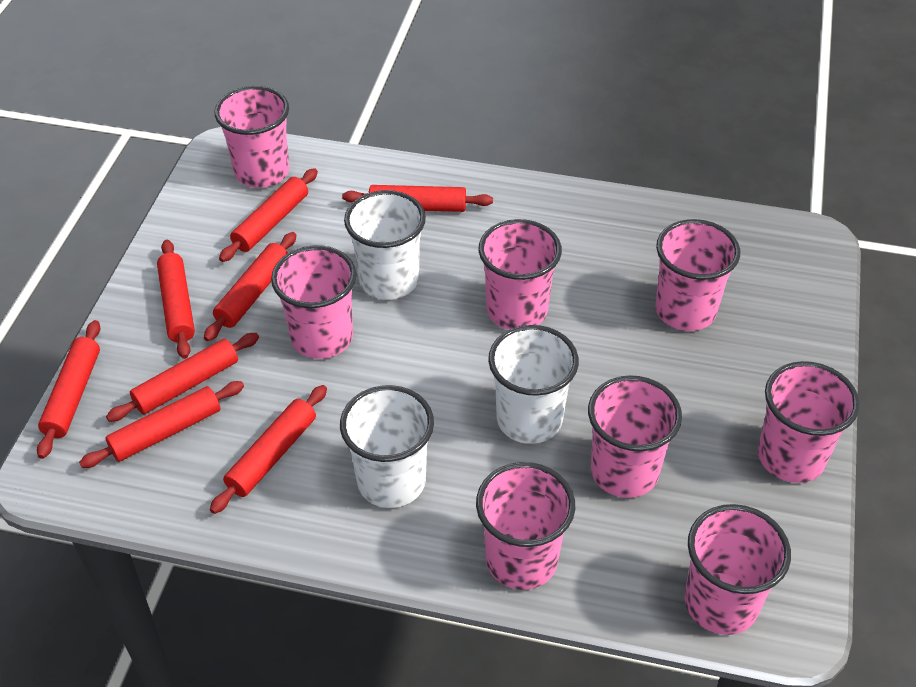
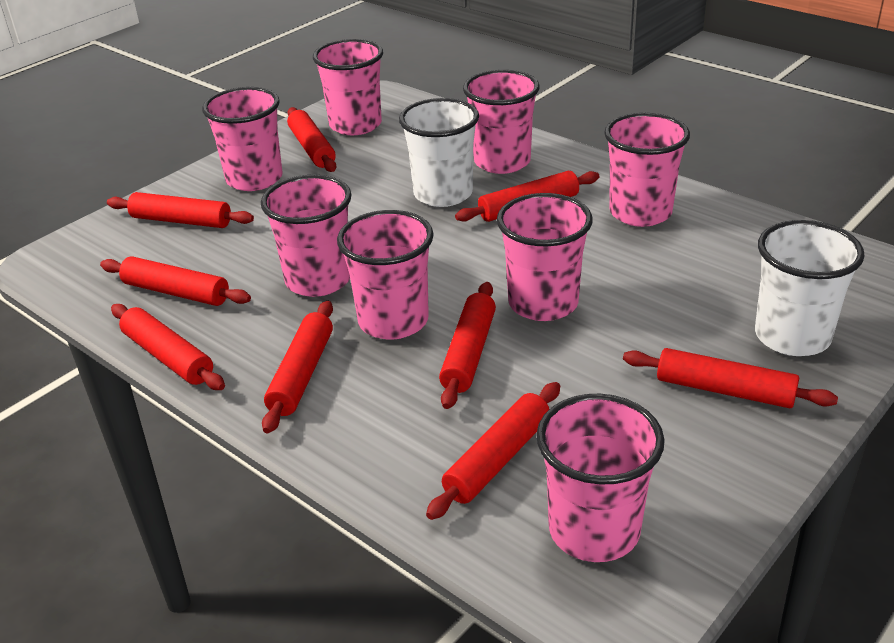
red rolling pin: [37,320,100,459] [79,381,244,468] [106,333,259,422] [157,240,195,359] [204,232,296,341] [210,385,327,514] [219,168,318,262] [342,185,493,212] = 8 -> [100,256,251,306] [107,192,254,228] [111,304,225,390] [262,301,333,433] [287,107,336,172] [426,382,560,520] [439,282,496,409] [455,171,599,222] [623,348,838,408] = 9
white cup: [340,385,434,508] [344,190,426,300] [488,325,579,444] = 3 -> [399,98,479,207] [755,220,865,356] = 2

